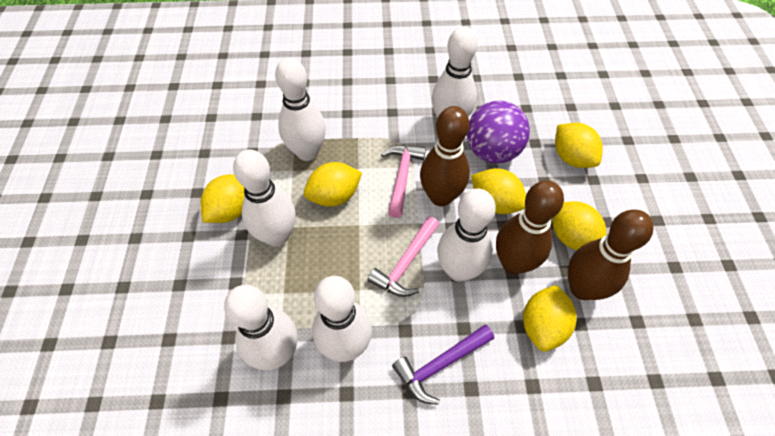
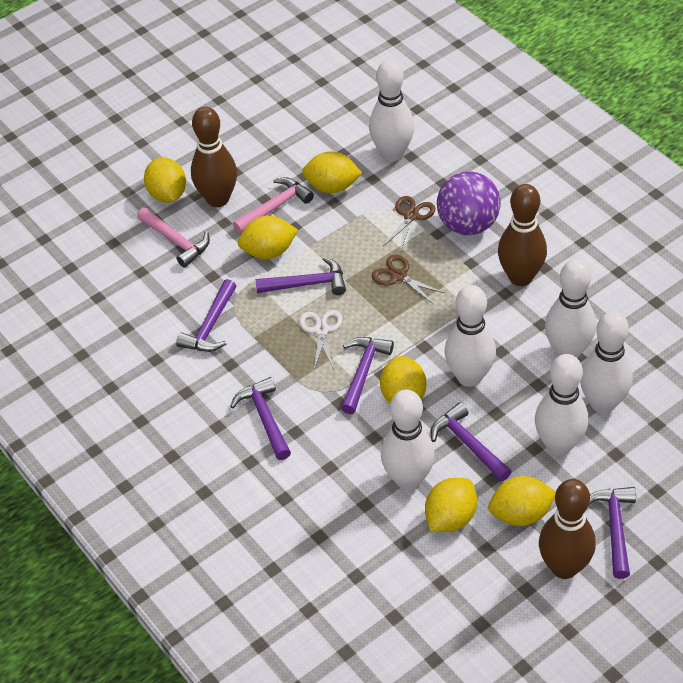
brown scissors: none = 0 -> [372,255,446,305] [383,196,436,253] = 2
purple hammer: [392,325,494,405] = 1 -> [176,279,236,352] [230,377,291,460] [255,257,346,295] [341,337,394,414] [431,402,512,481] [588,487,636,579] = 6
white scissors: none = 0 -> [299,310,343,370] = 1

